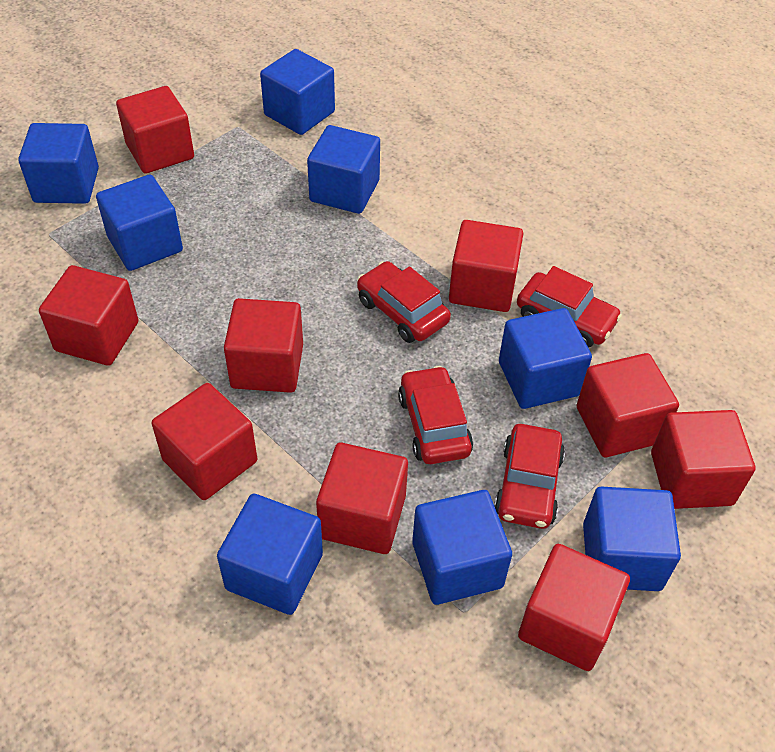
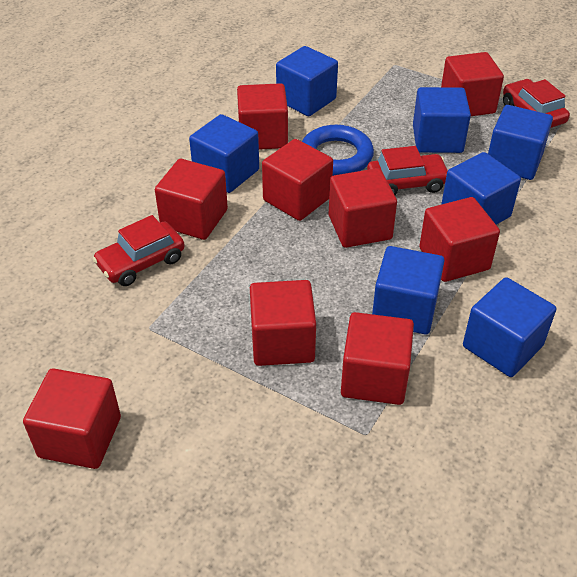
blue cube: [18,123,99,204] [96,175,183,271] [217,494,323,615] [260,49,335,135] [307,125,380,214] [412,490,512,605] [499,308,592,409] [583,487,681,591] = 8 -> [189,114,259,193] [276,46,338,116] [372,246,445,335] [413,87,471,153] [441,152,521,225] [463,277,556,377] [488,105,553,180] = 7
blue ring: none = 0 -> [302,125,374,175] = 1
red car: [357,261,451,343] [398,366,473,464] [494,424,565,529] [517,266,622,348] = 4 -> [93,215,185,286] [367,146,448,195] [503,79,570,128] = 3

